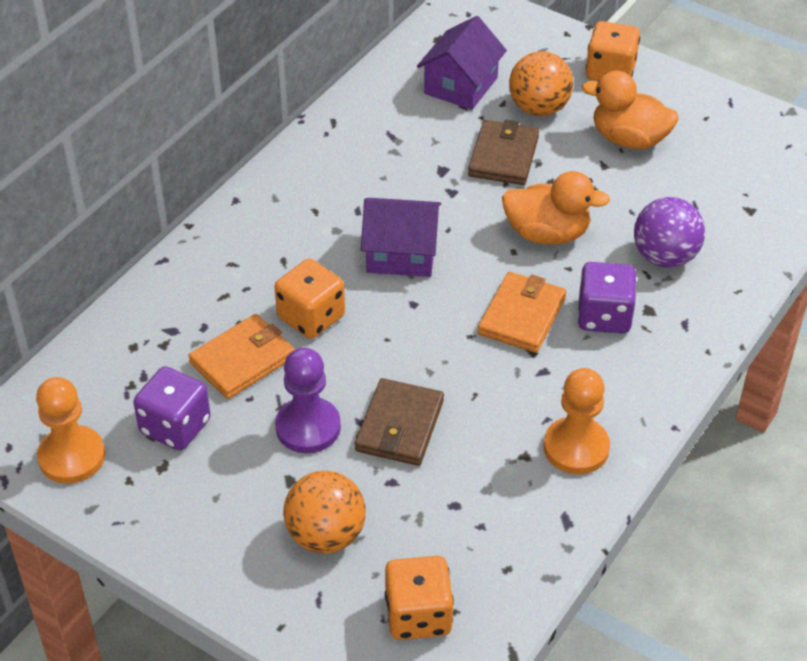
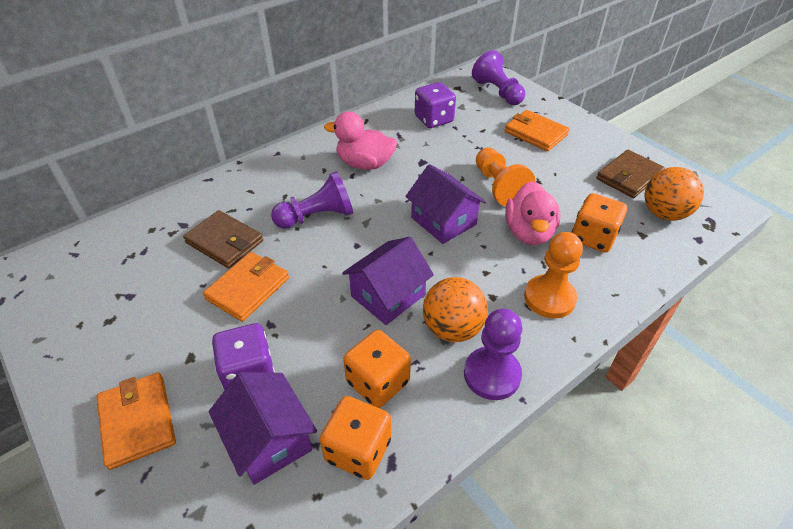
orange duck: [502,171,610,245] [582,70,678,149] = 2 -> none = 0
orange wallet: [188,314,295,399] [478,272,566,353] = 2 -> [97,372,176,470] [203,252,289,322] [504,110,570,151] = 3
pink duck: none = 0 -> [324,112,397,170] [505,181,560,245] = 2
purple ball: [634,197,705,268] = 1 -> none = 0
purple house: [361,198,441,277] [417,16,507,110] = 2 -> [209,372,317,485] [342,237,434,325] [405,164,486,244] = 3
purple pawn: [275,348,341,453] = 1 -> [271,171,353,229] [464,309,523,400] [472,50,525,105] = 3

